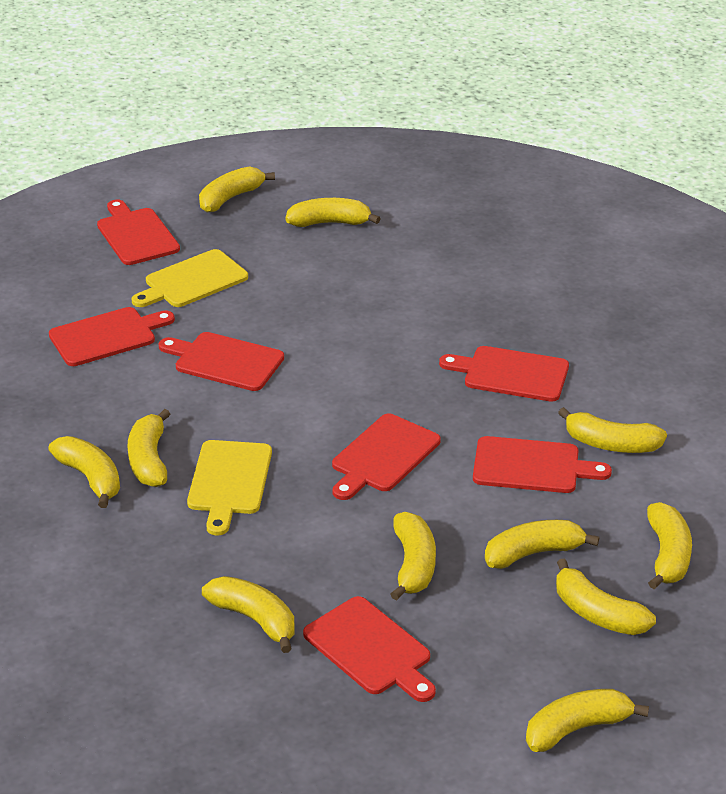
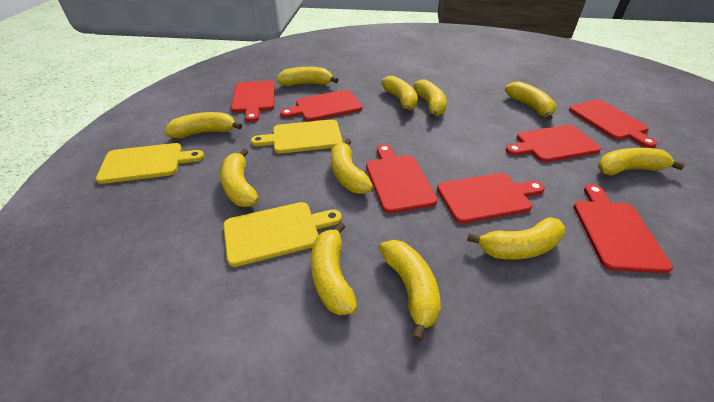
yellow cutting board: [132,249,248,307] [187,440,272,536] = 2 -> [96,143,204,184] [223,202,342,267] [251,119,343,154] = 3

